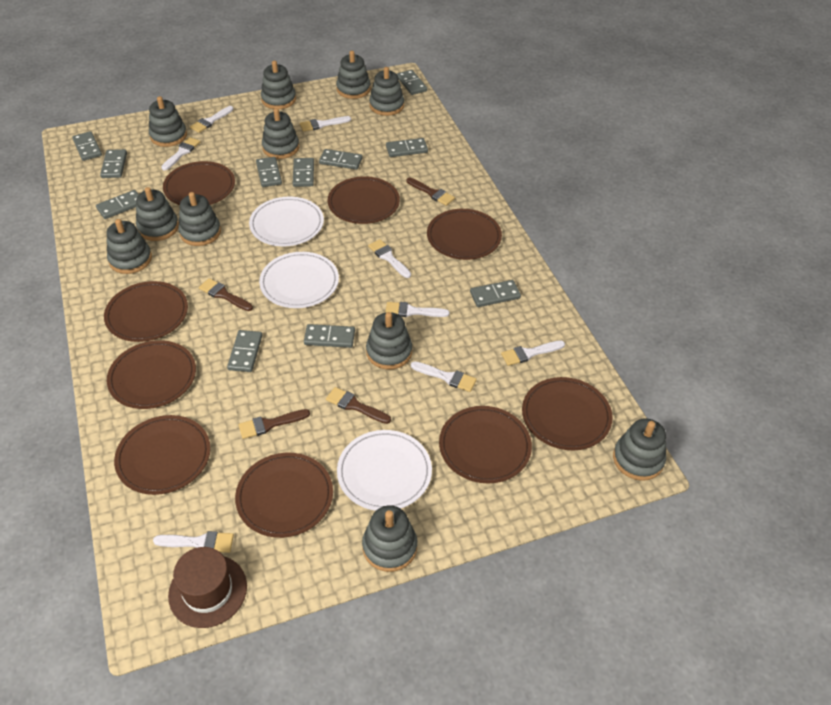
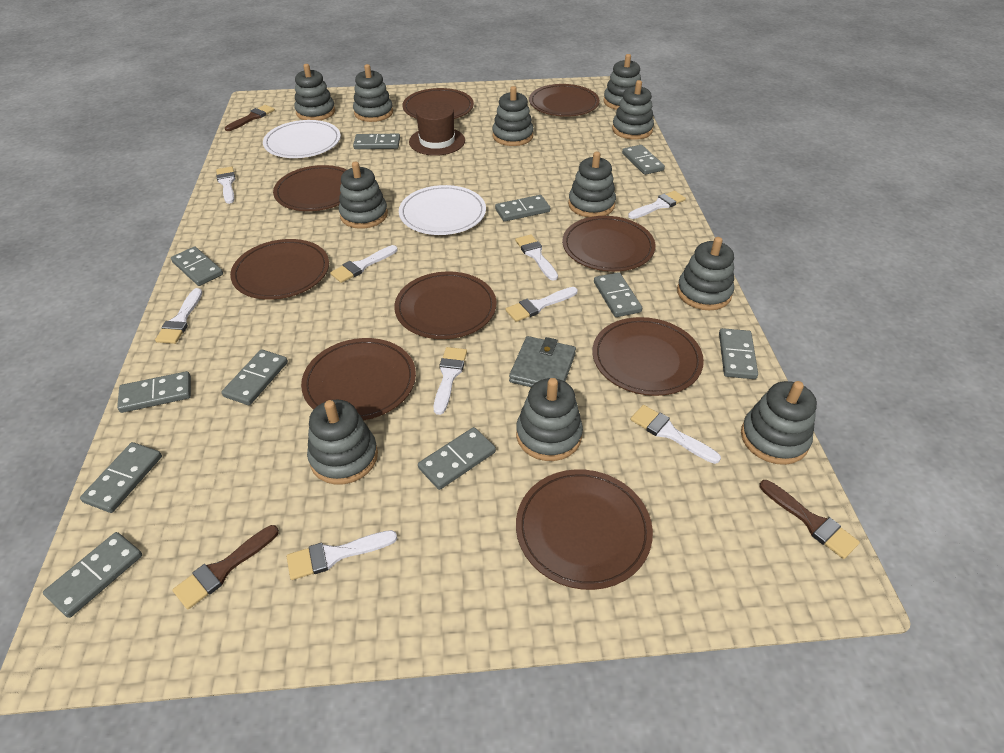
brown brush: [199,278,253,311] [238,409,310,439] [326,387,391,424] [407,178,455,206] = 4 -> [172,525,279,609] [225,105,275,131] [759,480,860,559] = 3
grey wallet: none = 0 -> [509,336,576,387] = 1
white brush: [153,531,234,553] [161,137,200,170] [190,106,234,133] [300,116,351,132] [368,239,411,278] [385,302,450,317] [411,361,477,392] [501,340,565,366] = 8 -> [155,288,202,344] [216,167,236,204] [287,530,397,580] [330,245,398,283] [434,347,467,415] [506,287,578,322] [515,234,558,281] [628,191,686,219] [631,405,721,464] = 9
white plate: [249,197,324,246] [259,252,339,308] [337,430,432,511] = 3 -> [263,120,341,158] [399,185,486,235] = 2

